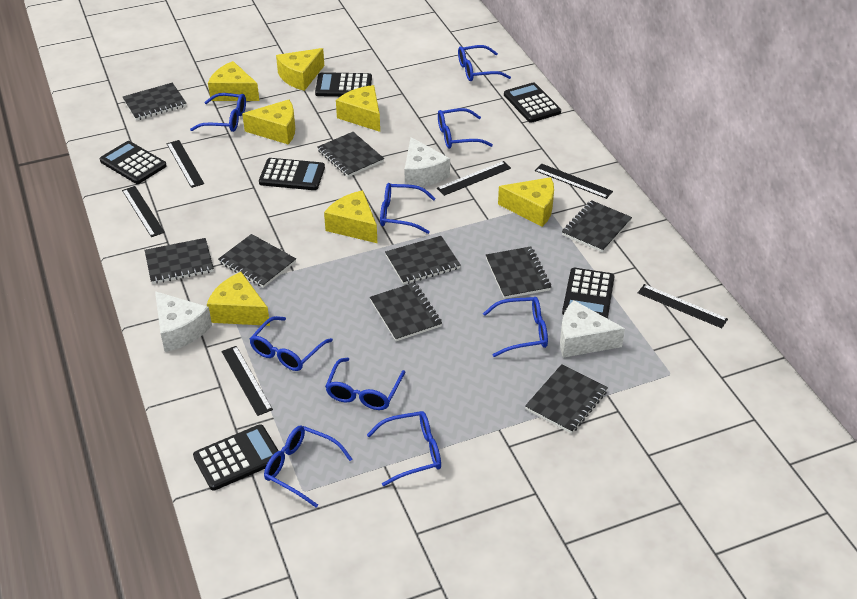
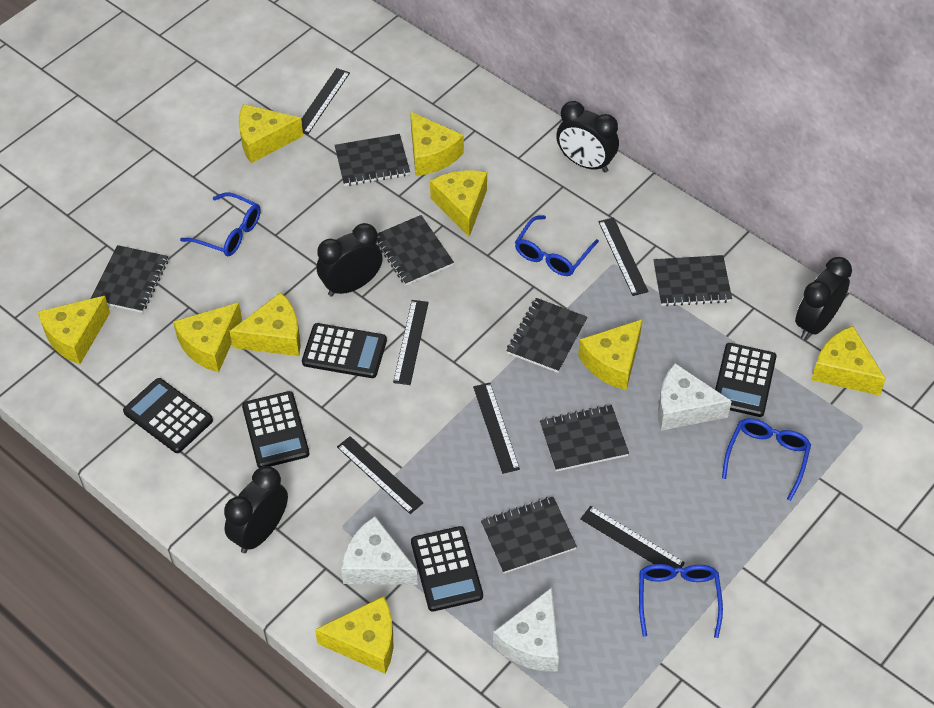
black calculator: [100,141,167,184] [193,424,279,491] [259,158,325,190] [315,72,372,97] [504,82,561,123] [562,268,615,319] = 6 -> [123,378,213,453] [242,391,309,468] [302,323,387,378] [411,526,483,612] [715,343,776,417] = 5
black clock: none = 0 -> [224,466,288,553] [317,223,383,297] [556,101,619,173] [795,257,852,340] = 4
black notebook: [123,83,186,121] [145,238,214,284] [218,234,296,288] [317,132,384,177] [370,282,442,341] [385,236,461,285] [486,246,551,299] [525,364,608,434] [562,200,632,252] = 9 -> [90,245,168,313] [335,134,410,186] [377,215,454,286] [481,497,577,574] [507,298,587,373] [540,405,629,471] [654,255,732,306] = 7
blue glasses: [190,93,246,132] [250,316,333,371] [264,425,352,508] [325,358,405,410] [367,411,441,486] [380,183,436,234] [438,108,493,149] [458,45,511,81] [483,297,548,357] = 9 -> [180,193,261,256] [515,215,599,276] [639,564,723,638] [722,418,811,501] = 4
yellow cheese: [207,272,270,326] [208,61,259,101] [242,100,295,145] [276,48,324,91] [324,190,377,243] [336,85,380,132] [498,177,554,227] = 7 -> [38,296,110,364] [173,302,242,372] [229,292,301,356] [239,104,303,163] [315,596,393,674] [410,112,464,176] [430,170,487,237] [578,319,642,390] [811,326,886,396] = 9

